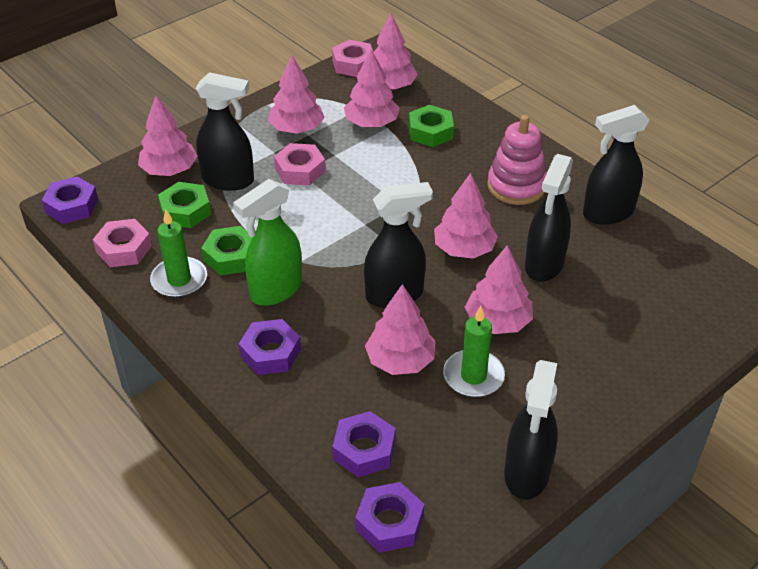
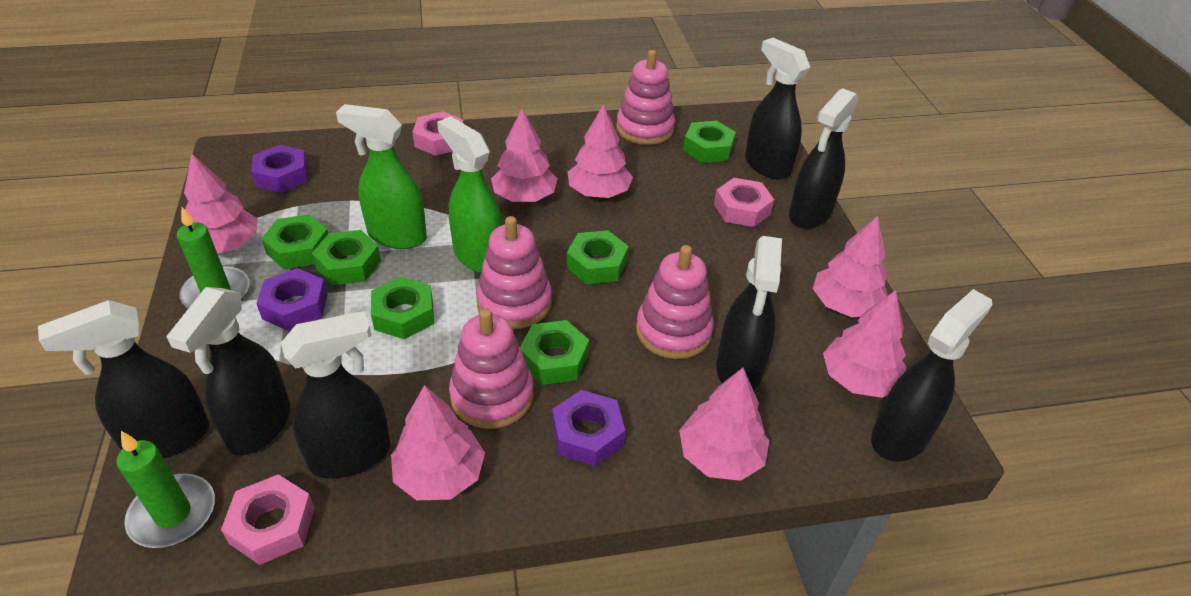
black spray bottle: [196,72,254,191] [364,182,433,308] [504,360,558,500] [525,154,573,282] [583,105,649,225] = 5 -> [38,300,209,459] [167,287,290,456] [281,311,390,479] [716,236,782,391] [745,38,810,180] [789,88,858,229] [871,289,992,462] = 7
green nut: [158,182,211,228] [201,226,253,276] [409,105,454,147] = 3 -> [262,214,328,269] [312,230,381,285] [371,277,434,339] [520,320,589,385] [567,230,629,284] [683,121,736,163] = 6
green spray bottle: [233,179,302,306] = 1 -> [336,104,427,249] [437,116,503,273] = 2
pink stacking toy: [487,115,547,205] = 1 -> [449,309,534,429] [476,216,552,329] [616,50,675,145] [636,245,714,359] = 4
purple nut: [42,176,98,224] [239,319,301,375] [332,411,395,477] [355,482,424,553] = 4 -> [251,145,308,193] [256,268,328,331] [552,390,625,466] = 3

